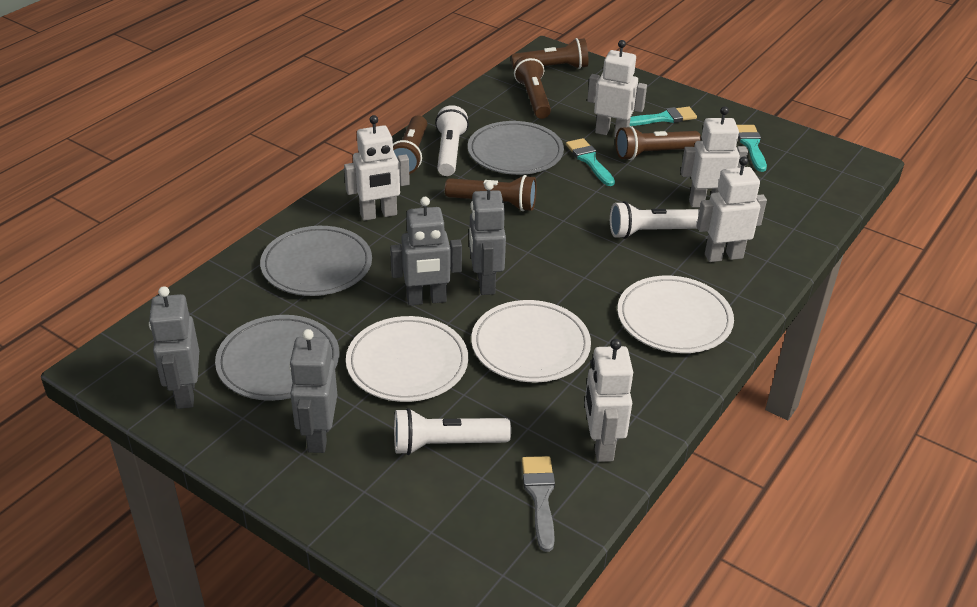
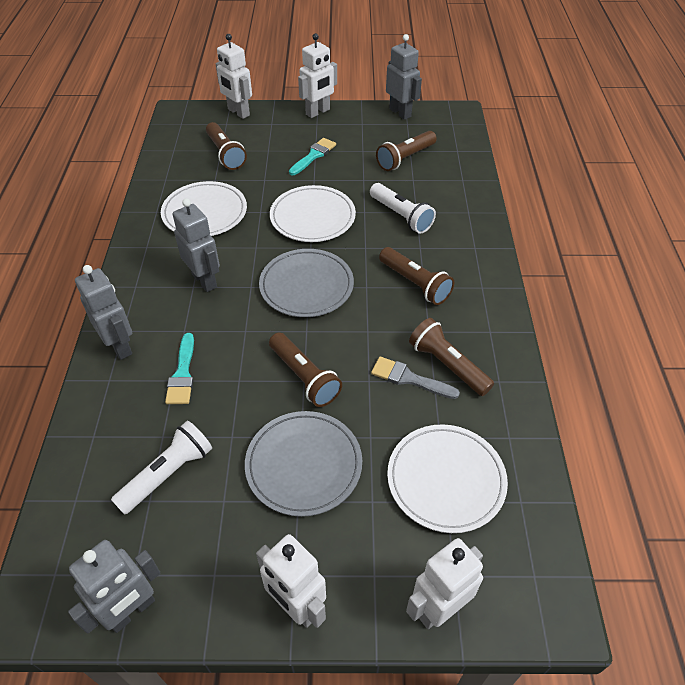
grey plate: [215,315,340,401] [260,226,372,296] [468,121,564,175] = 3 -> [245,411,362,517] [259,249,354,317] = 2
turquoise brush: [566,138,615,186] [630,107,697,126] [737,125,767,172] = 3 -> [165,333,194,404] [289,138,336,175] = 2
white flashlight: [394,408,511,455] [435,105,469,176] [610,201,700,239] = 3 -> [111,421,212,515] [370,183,436,234] = 2
white robot: [344,115,410,221] [585,339,633,462] [587,40,647,137] [681,106,748,208] [697,157,767,262] = 5 -> [216,34,252,119] [256,534,326,628] [298,33,337,118] [406,538,483,629] = 4

